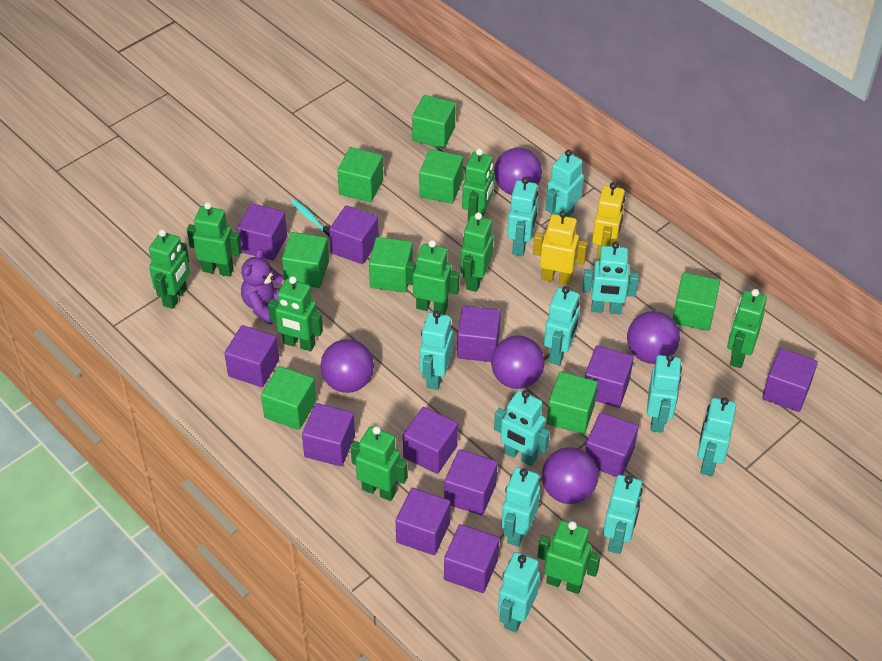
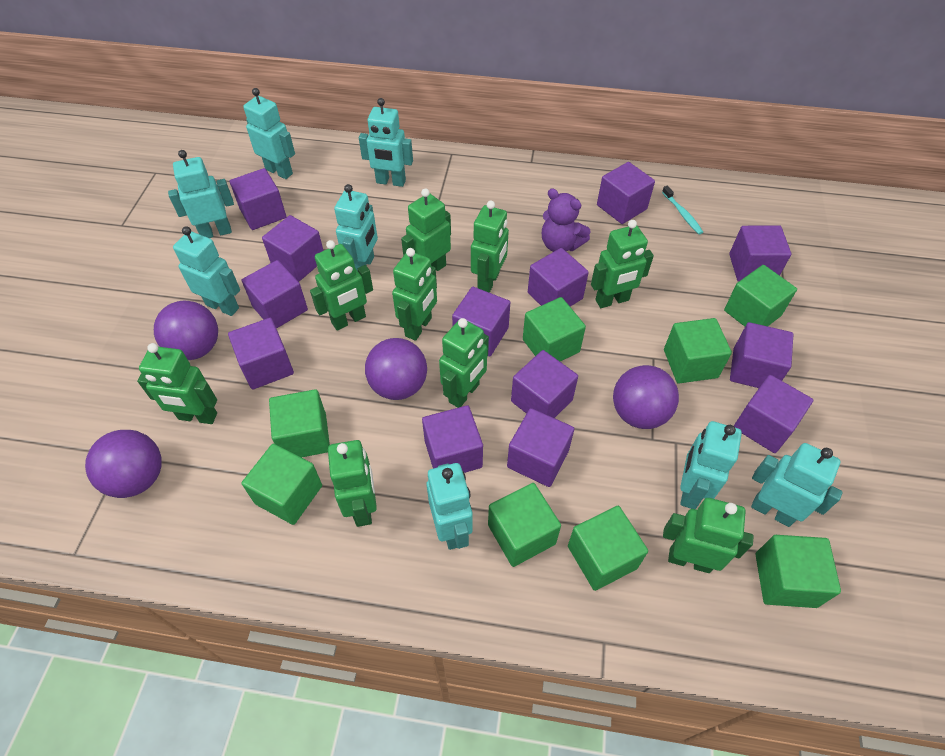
purple ball: [320,339,374,393] [491,336,545,389] [494,148,542,195] [542,447,598,504] [627,311,680,364] = 5 -> [85,430,162,498] [154,301,218,360] [365,338,427,400] [613,365,679,429] = 4
purple cube: [224,325,279,387] [237,203,287,261] [302,403,355,466] [329,205,379,264] [396,488,451,555] [403,407,458,474] [444,449,498,516] [444,524,500,593] [457,306,501,362] [585,346,634,408] [585,412,639,477] [762,348,818,412] = 12 -> [228,318,294,389] [230,168,286,230] [242,260,308,329] [262,215,324,281] [422,405,483,473] [452,287,510,356] [507,408,574,487] [511,350,578,418] [528,248,589,307] [597,162,655,224] [729,225,791,282] [730,322,793,388] [734,375,813,453] = 13
turquoise robot: [420,311,453,390] [494,390,550,466] [498,552,540,632] [501,467,540,547] [507,177,538,256] [544,286,580,366] [545,150,584,217] [582,241,639,314] [603,475,643,554] [647,354,682,433] [697,397,736,476] = 11 -> [168,150,234,238] [173,226,240,316] [243,88,295,179] [334,184,378,271] [359,98,413,187] [427,463,473,550] [680,421,742,509] [751,443,843,527] = 8
yellow robot: [533,211,587,285] [592,182,625,260] = 2 -> none = 0

